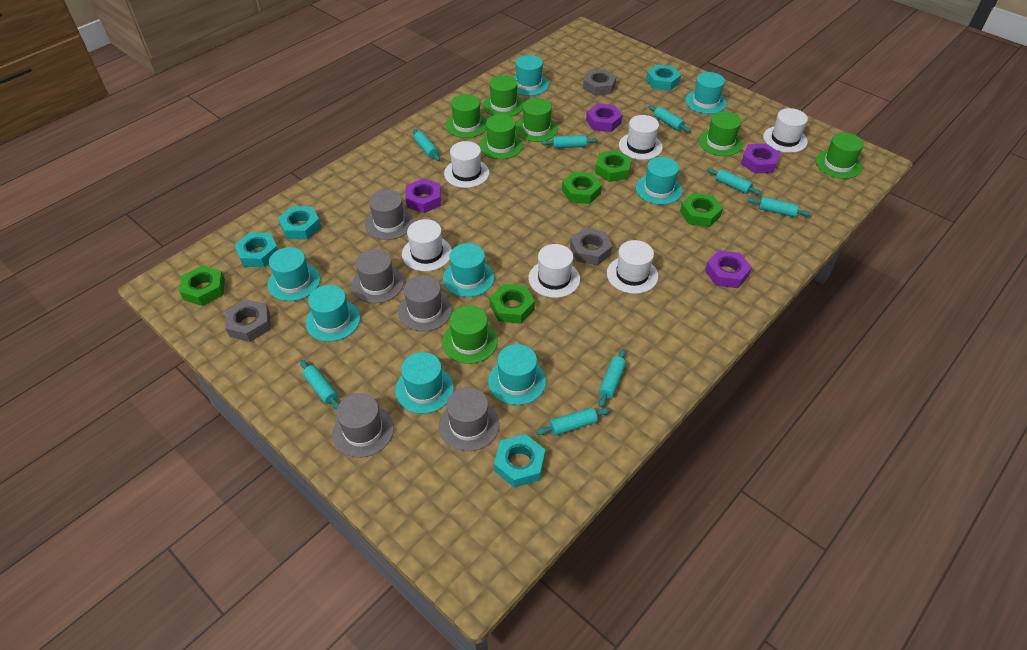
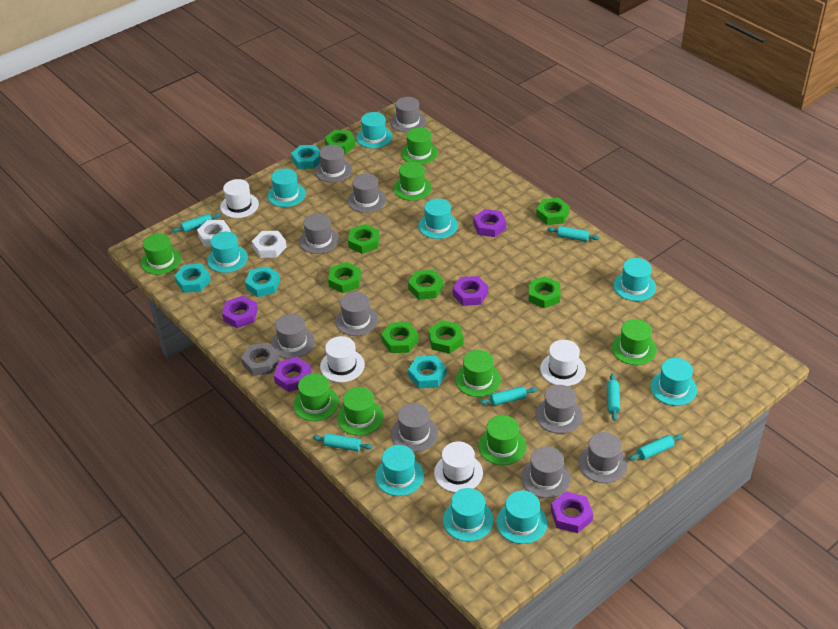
green hat: [442,306,498,364] [446,94,487,138] [479,114,523,159] [483,75,524,117] [515,98,558,142] [699,111,743,156] [816,133,864,179] = 7 -> [141,233,182,275] [293,373,339,421] [337,387,384,436] [394,162,432,201] [401,127,438,164] [455,350,501,397] [478,415,526,465] [612,319,657,365] = 8
green nut: [179,265,225,306] [490,284,535,324] [562,172,602,204] [595,150,632,182] [680,193,723,227] = 5 -> [325,130,356,154] [328,262,361,293] [348,224,380,254] [381,322,419,353] [408,270,444,299] [428,320,464,354] [529,276,560,308] [536,198,570,225] = 8
grey hat: [332,393,394,458] [352,249,404,303] [365,190,414,240] [398,275,452,331] [439,387,499,451] = 5 -> [271,314,315,359] [299,213,339,254] [315,145,352,182] [335,292,378,336] [348,174,386,213] [390,97,426,132] [391,403,438,452] [521,446,571,498] [536,385,583,434] [578,432,628,483] = 10
grey nut: [225,299,270,342] [570,228,613,265] [583,69,616,96] = 3 -> [241,343,280,376] = 1
purple nut: [406,178,441,213] [586,104,622,132] [705,250,752,288] [741,143,780,174] = 4 -> [222,296,258,328] [274,357,312,392] [453,276,488,306] [473,209,506,237] [551,492,593,533] = 5
turquoise hat: [268,247,320,301] [305,285,360,342] [395,352,454,414] [443,243,494,297] [488,344,546,405] [513,55,549,96] [636,157,682,205] [685,72,727,114] = 8 -> [207,231,248,273] [267,168,306,207] [356,112,393,148] [375,445,424,496] [418,199,458,239] [443,488,494,542] [496,490,547,544] [613,258,656,301] [650,358,697,406] = 9
turquoise rolling pin: [300,360,340,410] [413,129,440,161] [536,407,610,436] [541,135,598,148] [599,349,626,407] [649,105,691,132] [707,168,762,195] [747,197,811,217] = 8 -> [172,214,221,232] [313,433,373,451] [480,386,537,406] [548,226,599,242] [607,374,620,421] [629,434,682,461] = 6
white hat: [402,219,452,272] [444,141,489,188] [529,244,580,298] [607,240,658,294] [619,115,663,160] [763,108,808,153] = 6 -> [220,179,259,218] [320,336,365,382] [434,441,483,493] [540,340,586,386] = 4
white nut: none = 0 -> [197,220,231,247] [252,231,287,258] = 2

